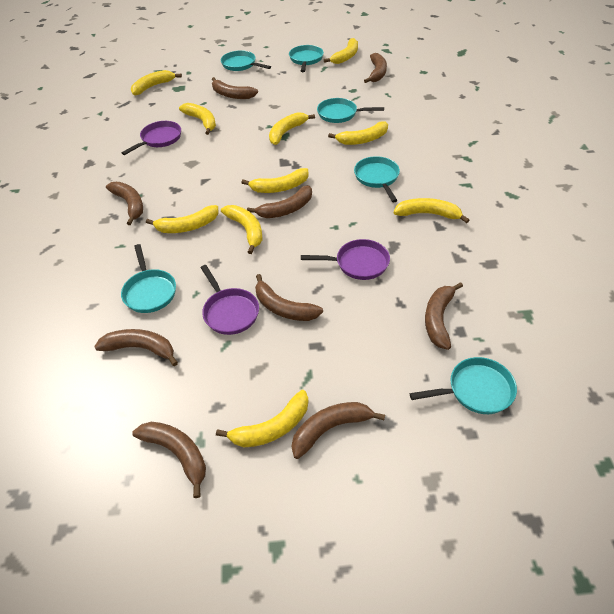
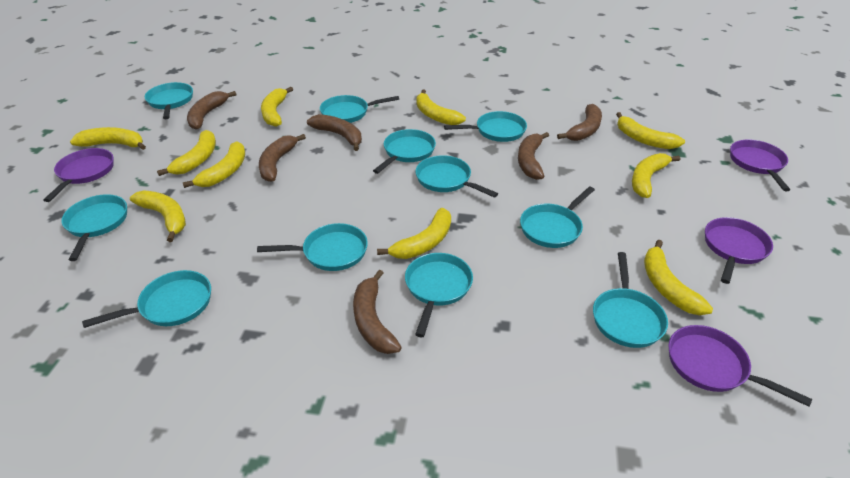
brown banana: [94,329,178,366] [106,182,143,225] [132,422,206,498] [212,77,258,99] [247,185,312,218] [255,274,323,321] [292,402,385,459] [364,53,387,83] [425,282,463,350] = 9 -> [187,91,236,130] [259,134,306,182] [307,114,362,151] [353,270,402,354] [518,132,549,180] [557,104,602,141] = 6
purple pan: [121,121,181,155] [201,265,259,335] [301,239,390,280] = 3 -> [43,148,114,202] [668,325,812,407] [705,217,773,284] [730,140,790,191] = 4
turquoise pan: [121,244,176,313] [221,50,271,71] [289,45,324,72] [317,98,384,123] [354,156,400,202] [410,357,517,414] = 6 -> [61,194,127,261] [82,270,211,328] [145,82,193,119] [257,223,368,271] [320,95,399,123] [373,129,436,174] [405,253,473,337] [415,155,498,198] [444,111,527,142] [520,186,595,248] [593,252,668,348] = 11

